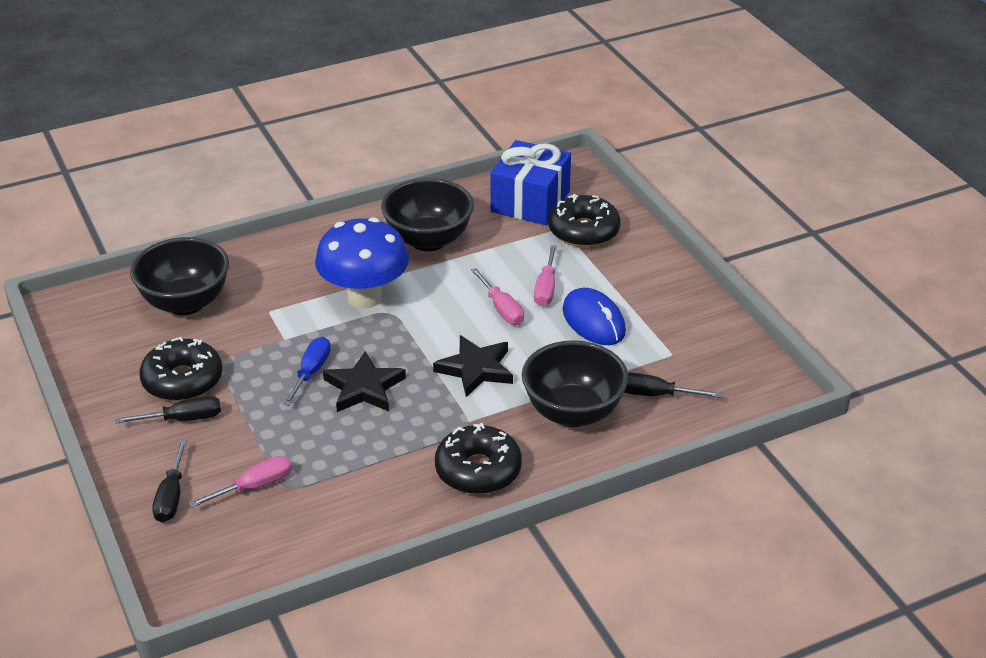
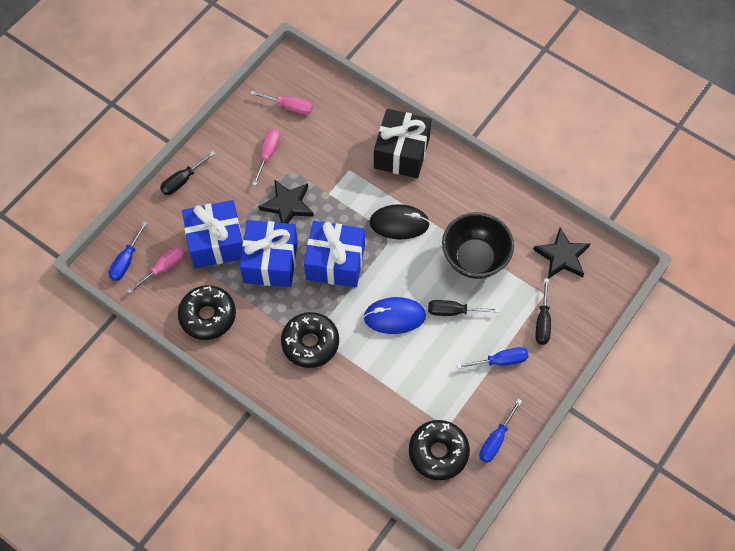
black bowl: [130,237,229,315] [381,178,474,251] [522,340,629,427] = 3 -> [442,212,514,279] = 1
black gift: none = 0 -> [374,109,432,178] = 1
black mouse: none = 0 -> [369,204,430,239] = 1
blue gift: [490,140,571,225] = 1 -> [182,200,243,268] [240,220,298,287] [304,221,365,288] = 3
blue mushroom: [315,217,409,309] = 1 -> none = 0
blue screwdriver: [283,337,331,406] = 1 -> [109,221,148,281] [457,347,529,369] [479,399,522,463] = 3

